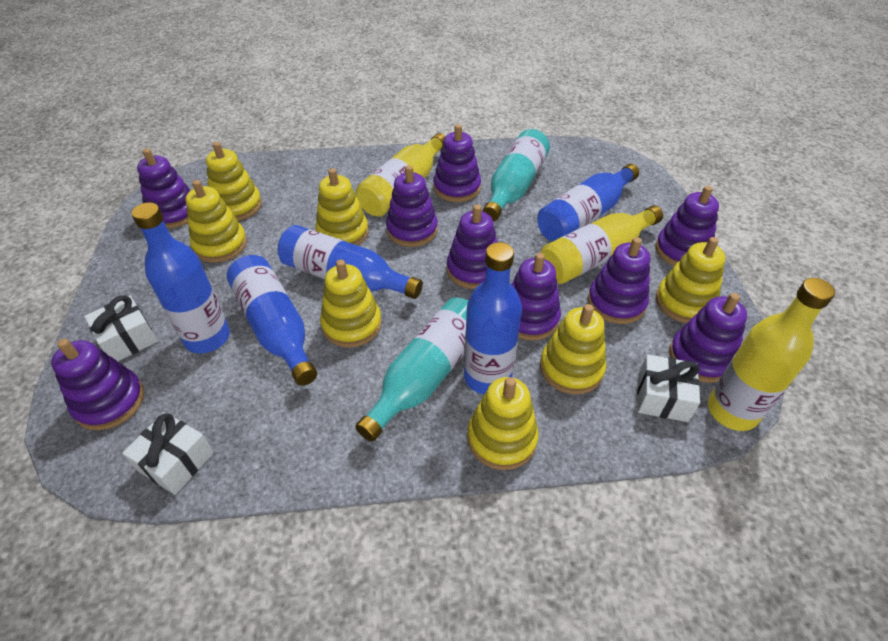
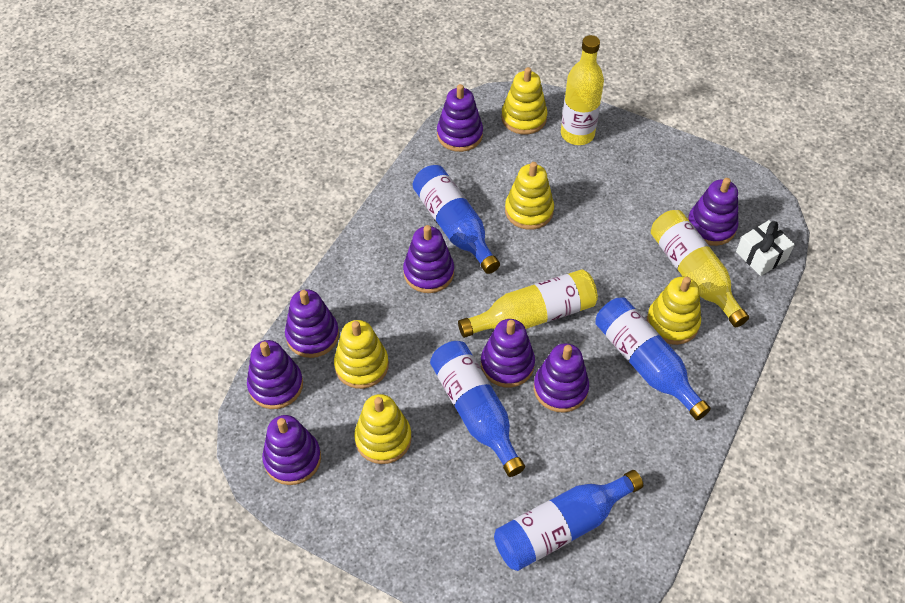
blue bottle: [132,202,230,353] [227,255,317,386] [278,225,423,299] [464,242,522,394] [537,164,639,242] = 5 -> [413,165,500,274] [430,341,525,477] [494,470,643,571] [595,298,711,420] = 4
purple stacking toy: [51,339,144,430] [137,148,190,229] [386,165,438,247] [433,124,481,202] [447,204,498,289] [511,253,561,341] [588,237,650,324] [655,186,719,266] [669,293,747,383] = 9 -> [247,340,303,409] [262,415,321,485] [285,289,339,358] [403,225,454,293] [437,84,483,152] [481,319,535,388] [534,343,589,413] [688,178,738,246] = 8
turquoise bottle: [355,297,468,442] [483,129,550,221] = 2 -> none = 0
white gift: [84,295,158,362] [122,412,214,495] [637,354,700,422] = 3 -> [736,220,795,276] = 1
yellow stacking toy: [185,180,247,263] [206,142,262,221] [315,168,369,246] [320,260,382,348] [467,377,539,470] [540,304,606,394] [656,237,726,323] = 7 -> [334,320,389,389] [354,394,412,464] [502,67,547,134] [505,162,554,230] [647,277,701,345] = 5

